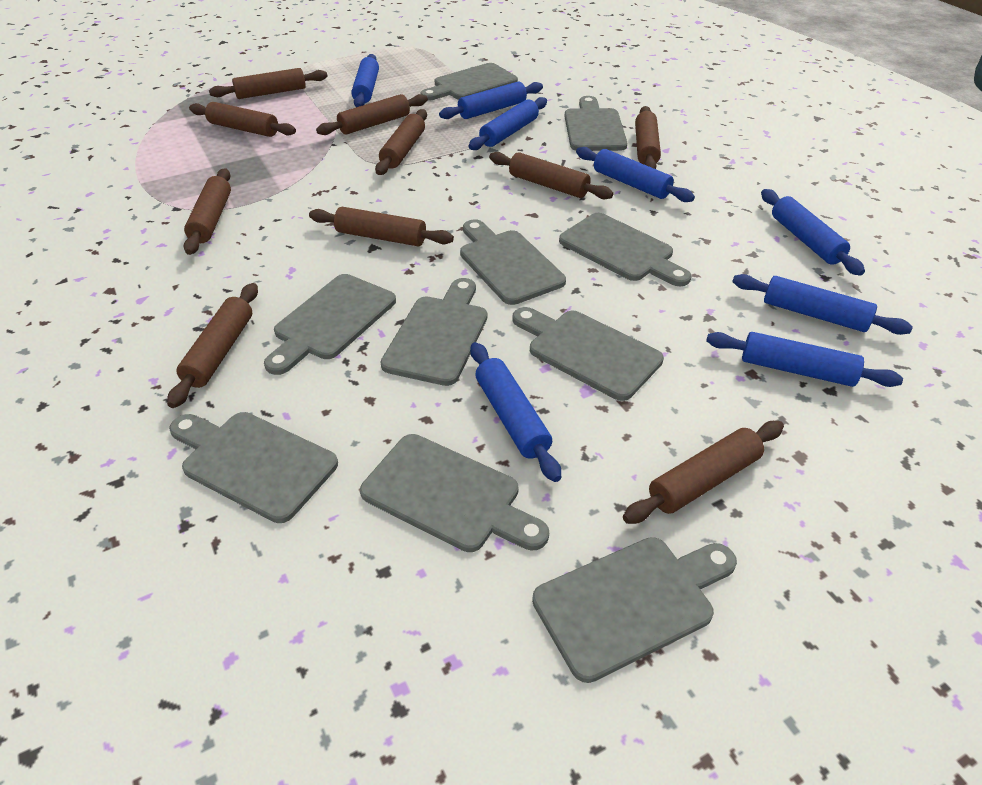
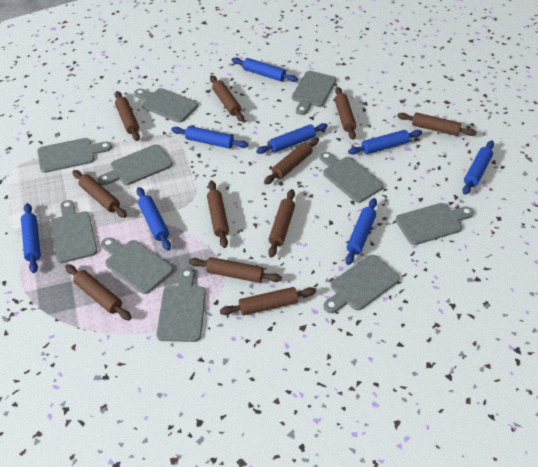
brown rolling pin: [167,283,258,408] [184,168,231,255] [189,102,296,137] [209,68,328,99] [309,207,454,246] [316,94,428,135] [375,109,427,175] [489,152,614,199] [623,421,784,524] [635,106,661,169] = 10 -> [65,264,131,320] [72,170,127,218] [115,91,140,141] [189,257,282,283] [207,181,229,248] [210,75,244,122] [220,287,316,315] [264,137,319,184] [268,189,295,257] [335,87,356,140] [397,113,477,136] = 11

